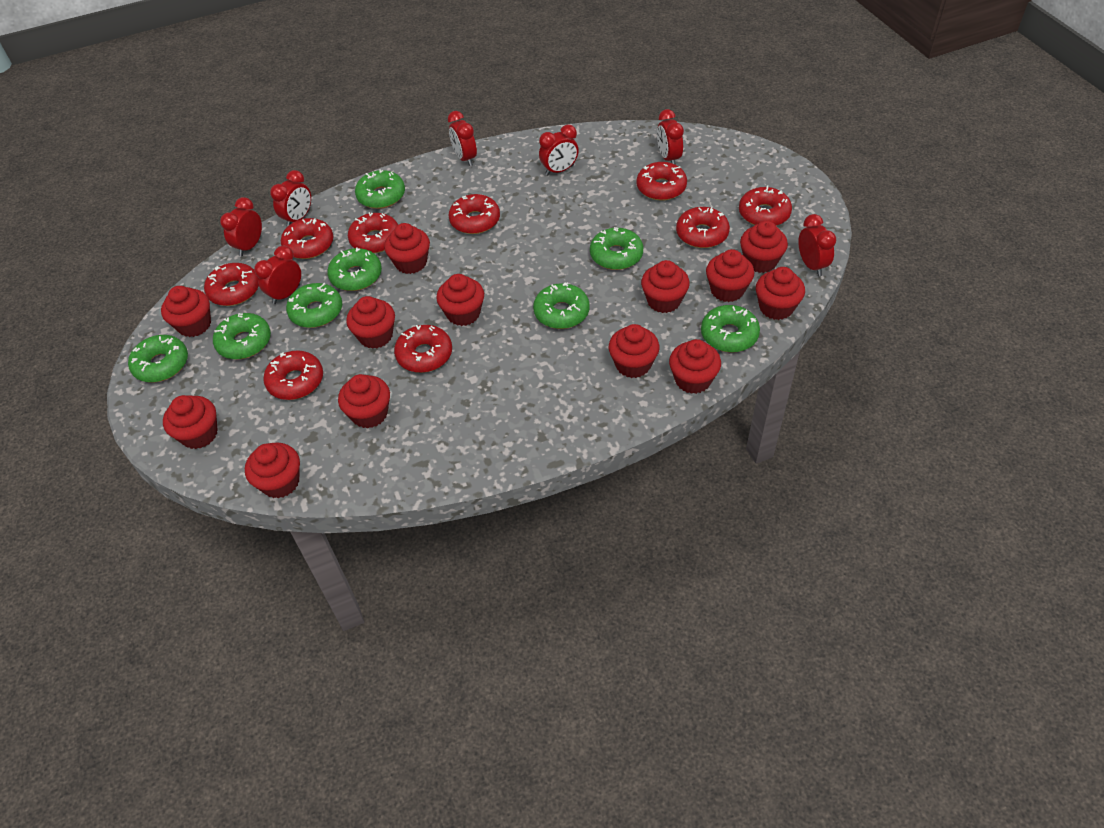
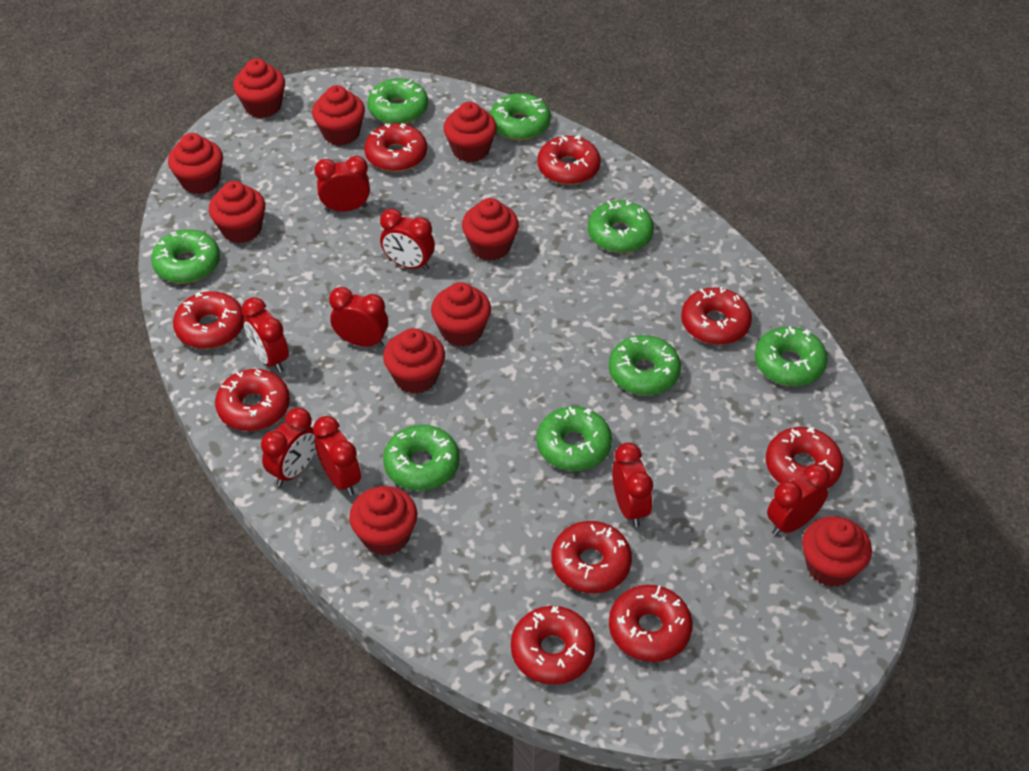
red clock: [220,197,262,256] [254,246,301,304] [270,170,311,227] [448,111,477,166] [539,125,579,176] [657,109,684,165] [798,214,836,276] = 7 -> [241,297,289,373] [261,408,316,486] [313,416,361,496] [314,156,370,212] [329,287,388,348] [380,209,435,271] [612,443,653,527] [767,464,830,536] = 8
red cupcake: [161,286,211,337] [163,395,218,449] [245,443,300,498] [338,374,390,428] [346,296,395,349] [384,223,430,274] [436,274,484,326] [609,324,659,378] [641,260,690,313] [669,339,721,394] [706,249,754,302] [740,221,788,273] [756,267,805,320] = 13 -> [168,133,223,194] [209,181,265,243] [233,59,285,118] [312,85,365,145] [349,486,417,556] [383,328,445,394] [431,282,491,347] [443,102,497,162] [462,198,519,261] [802,516,872,587] = 10

